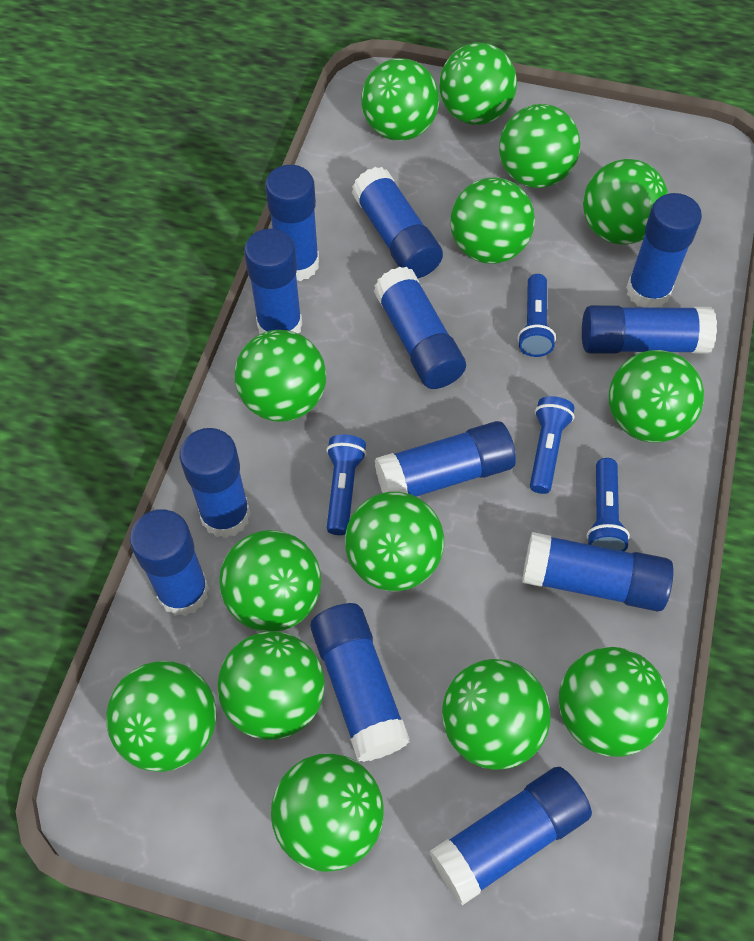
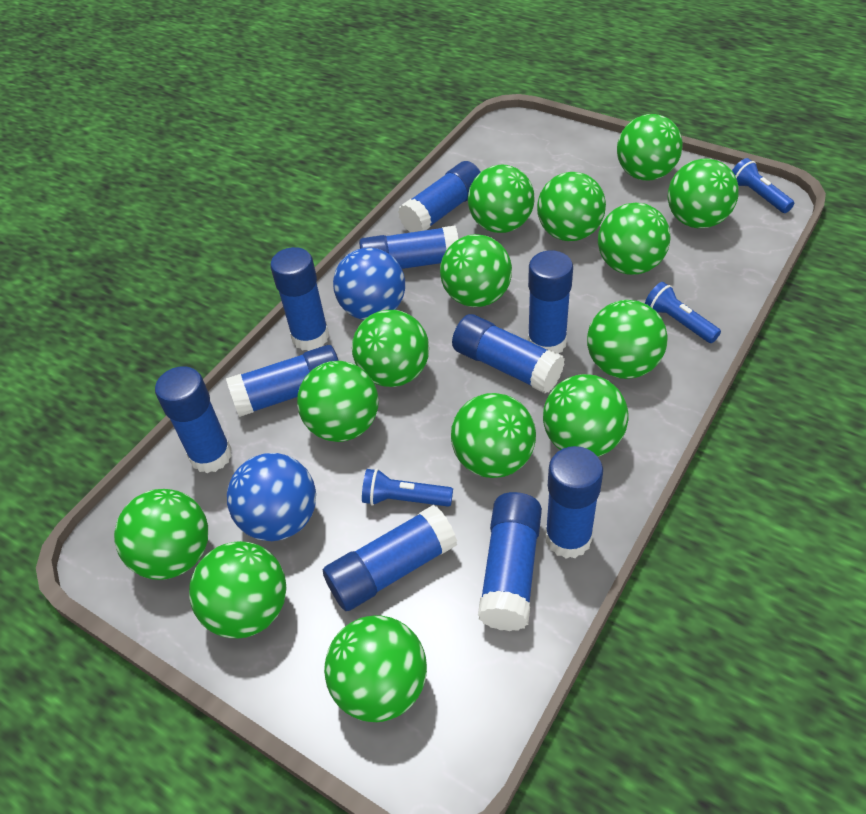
blue ball: none = 0 -> [227,453,316,541] [333,248,405,320] = 2
blue flashlight: [326,434,367,535] [518,274,556,357] [530,396,574,494] [587,458,630,551] = 4 -> [362,469,453,507] [645,282,721,343] [732,158,794,213] = 3
blue glue stick: [130,509,209,616] [179,428,251,538] [244,229,302,334] [265,165,319,281] [310,603,410,762] [352,167,443,278] [374,267,466,389] [375,421,516,497] [430,767,592,905] [522,532,674,612] [582,305,717,354] [626,193,702,308] = 12 -> [155,366,232,473] [226,345,339,417] [270,247,329,351] [323,505,457,611] [359,226,458,269] [398,161,481,233] [452,314,565,393] [478,492,542,631] [528,251,573,354] [545,446,603,558] = 10

